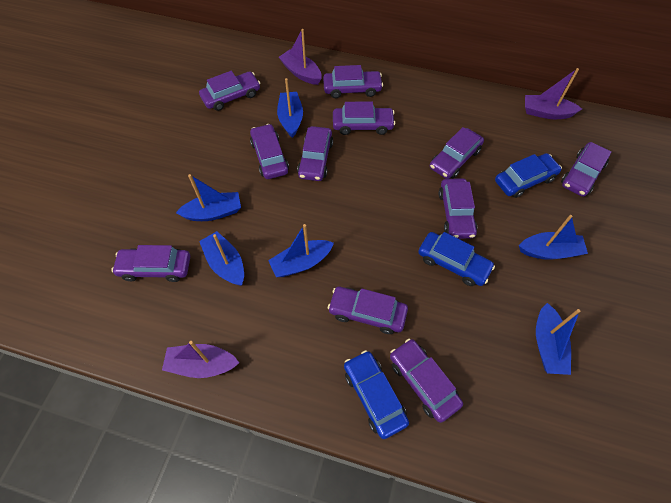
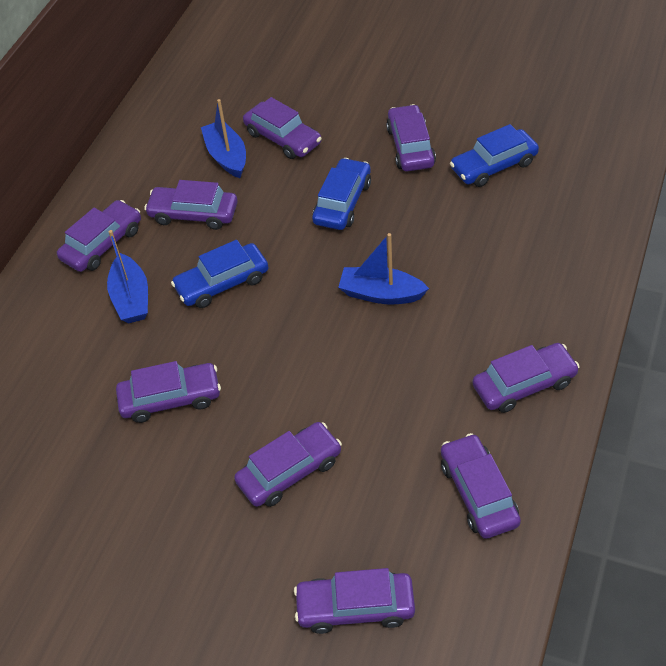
blue boat: [176,174,241,221] [199,231,244,286] [268,224,334,277] [277,78,303,138] [519,215,588,260] [536,303,580,375] = 6 -> [107,230,148,323] [201,99,246,178] [338,233,429,305] = 3
purple boat: [162,341,239,378] [279,29,322,85] [525,68,582,119] = 3 -> none = 0
purple car: [112,245,190,282] [199,71,261,111] [250,124,289,179] [297,126,333,181] [323,65,383,98] [328,287,408,334] [333,102,395,135] [390,339,463,423] [430,127,484,179] [439,178,477,239] [561,142,611,197] = 11 -> [57,200,141,272] [116,361,221,423] [144,180,238,230] [234,422,342,507] [243,97,322,159] [294,568,415,634] [386,104,436,172] [441,433,521,539] [472,343,580,413] = 9

